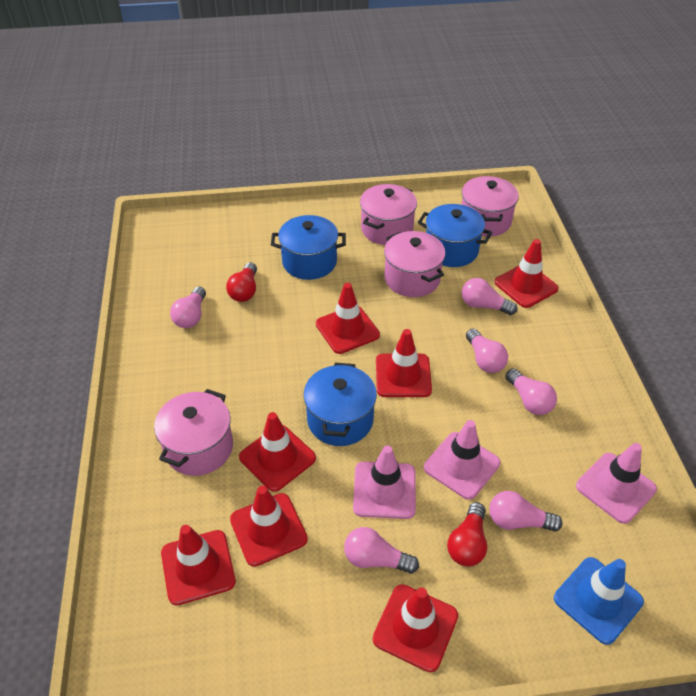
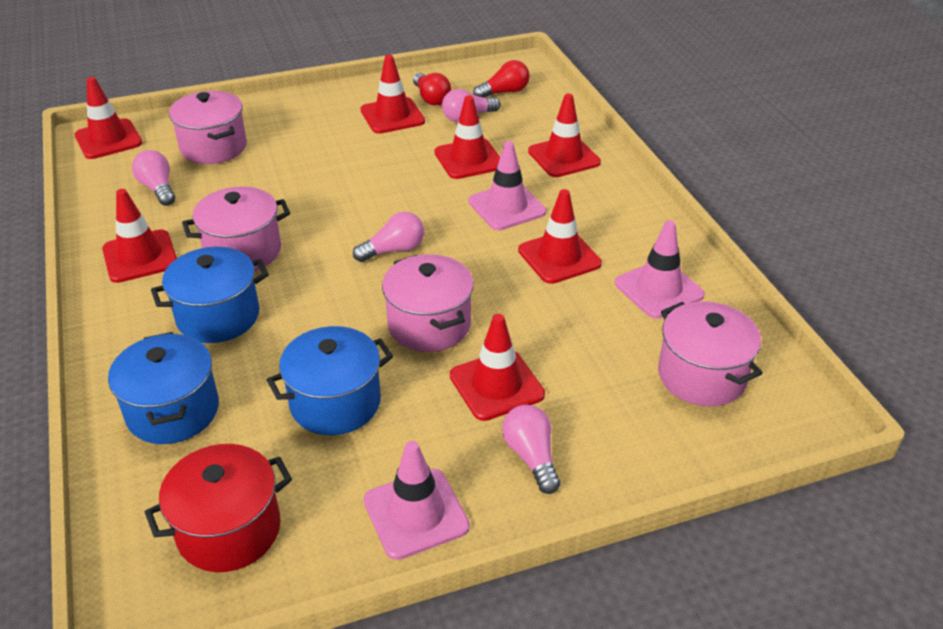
blue traffic cone: [554,557,644,645] = 1 -> none = 0
pink light bulb: [170,287,206,328] [344,527,419,574] [462,278,517,315] [466,328,508,373] [489,491,563,532] [505,368,557,415] = 6 -> [132,150,175,206] [353,212,424,262] [442,89,501,122] [502,405,560,494] = 4
red pot: none = 0 -> [145,444,292,572] = 1

